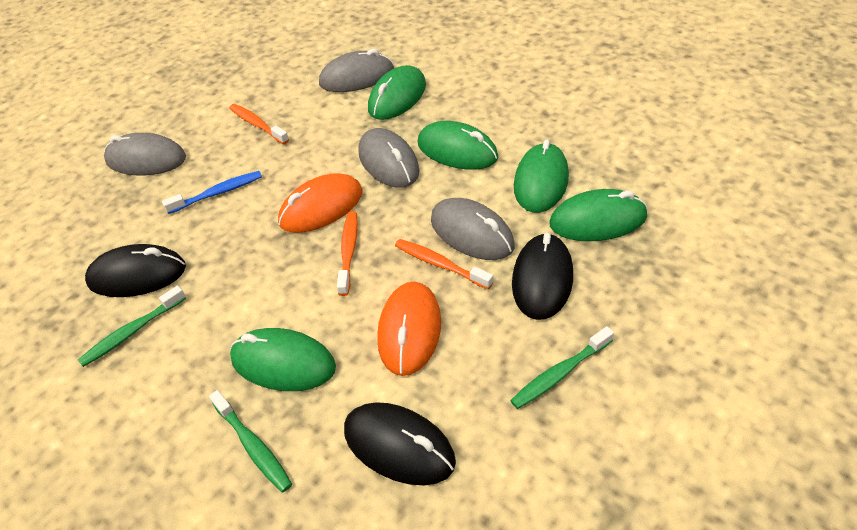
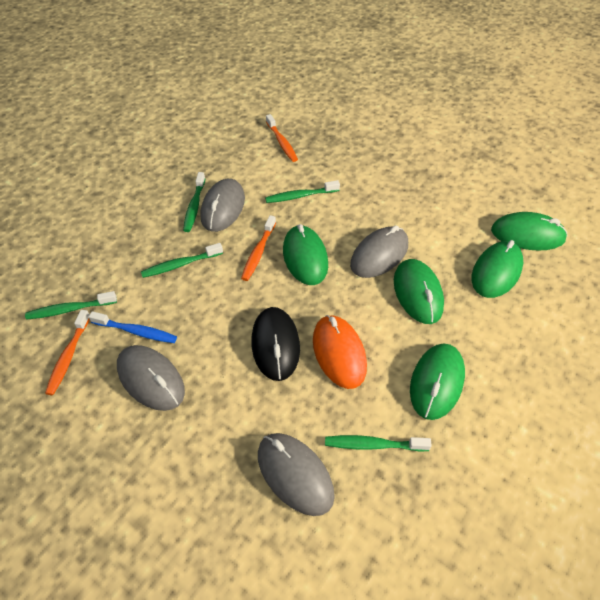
black mouse: [85,244,186,297] [344,402,456,485] [512,232,573,320] = 3 -> [252,307,300,381] = 1
green toothbrush: [78,285,186,367] [209,390,292,492] [510,326,614,409] = 3 -> [25,291,117,320] [141,243,223,278] [183,172,205,232] [265,180,340,203] [325,435,432,452] = 5
orange mouse: [278,173,363,233] [377,282,441,376] = 2 -> [313,315,367,389] = 1

